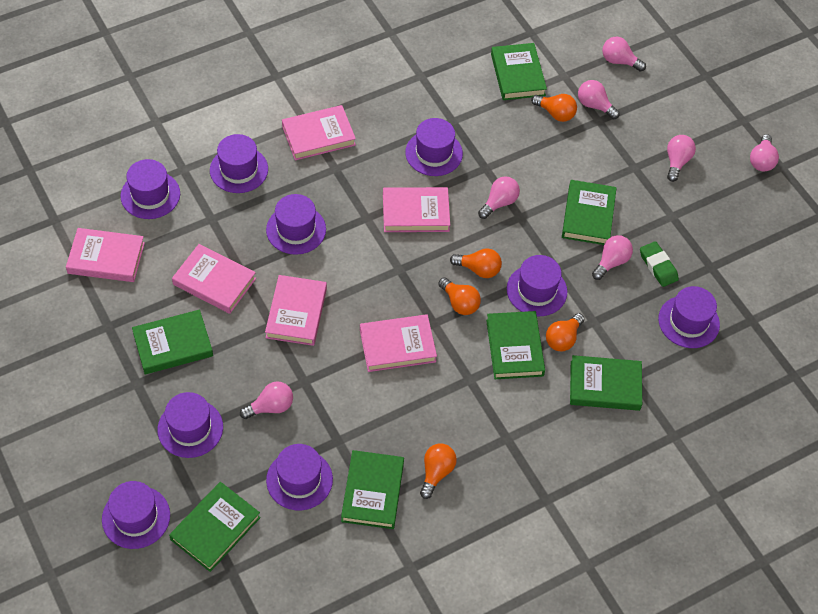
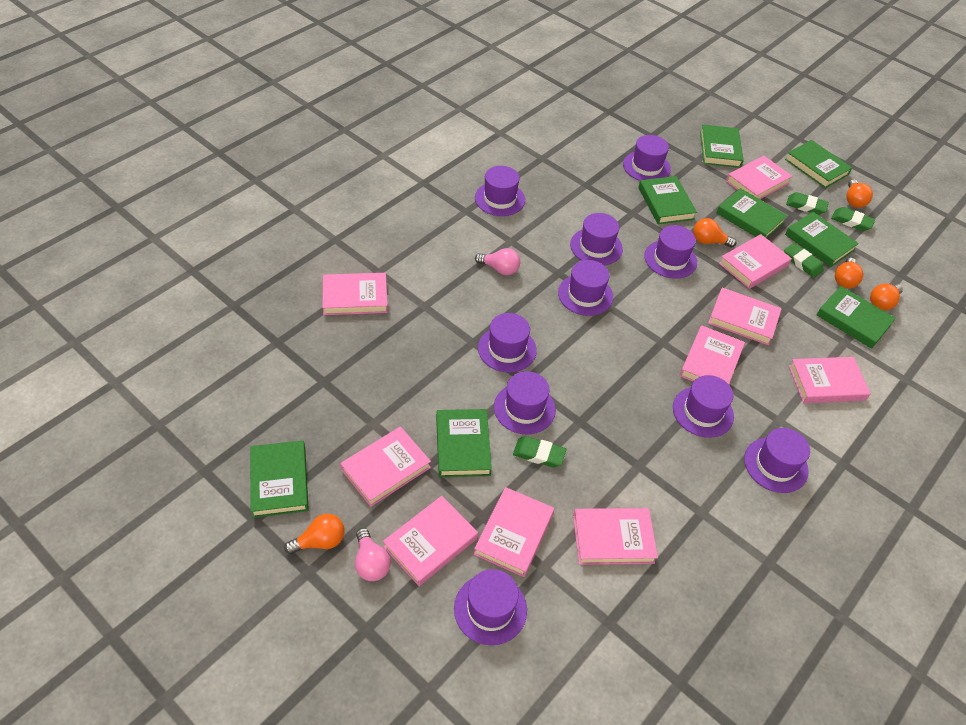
green book: [132,310,213,374] [169,482,261,572] [341,450,404,529] [486,311,545,379] [491,43,547,100] [562,180,617,245] [570,355,642,411] = 7 -> [250,440,309,518] [436,409,492,477] [638,176,697,224] [700,125,744,168] [716,188,787,238] [785,140,852,188] [785,212,859,267] [817,286,896,349] = 8
green eraser: [640,241,679,287] = 1 -> [513,436,566,468] [784,243,824,278] [786,192,829,215] [831,207,875,231] = 4
pink book: [66,228,145,282] [172,244,256,314] [265,275,327,346] [282,105,356,160] [360,314,437,372] [383,187,450,232] = 6 -> [322,273,388,315] [340,426,431,507] [383,496,478,586] [474,487,554,577] [573,508,658,565] [680,325,745,384] [708,288,782,345] [719,234,792,289] [726,156,793,199] [789,357,871,403] = 10
pink light bulb: [240,381,293,419] [478,176,520,219] [578,80,620,119] [592,235,633,280] [602,37,646,72] [667,135,696,182] [750,134,779,171] = 7 -> [355,528,391,581] [475,248,520,275] = 2
purple hat: [102,481,170,549] [121,159,180,219] [157,392,223,458] [210,134,268,193] [266,194,326,255] [266,444,333,510] [405,118,463,176] [507,255,567,316] [658,286,720,348] = 9 -> [454,569,527,645] [475,166,525,216] [478,313,537,373] [494,371,556,434] [558,260,613,316] [570,213,623,266] [623,135,671,181] [644,225,697,279] [673,375,734,438] [744,428,810,493] = 10

